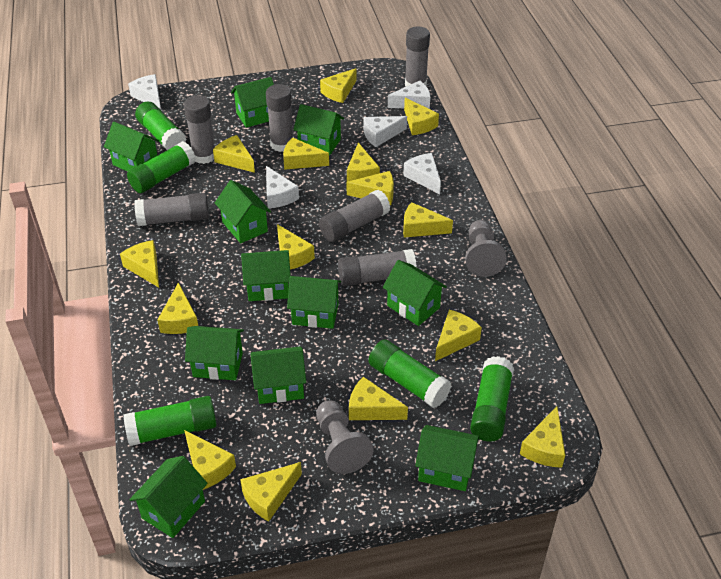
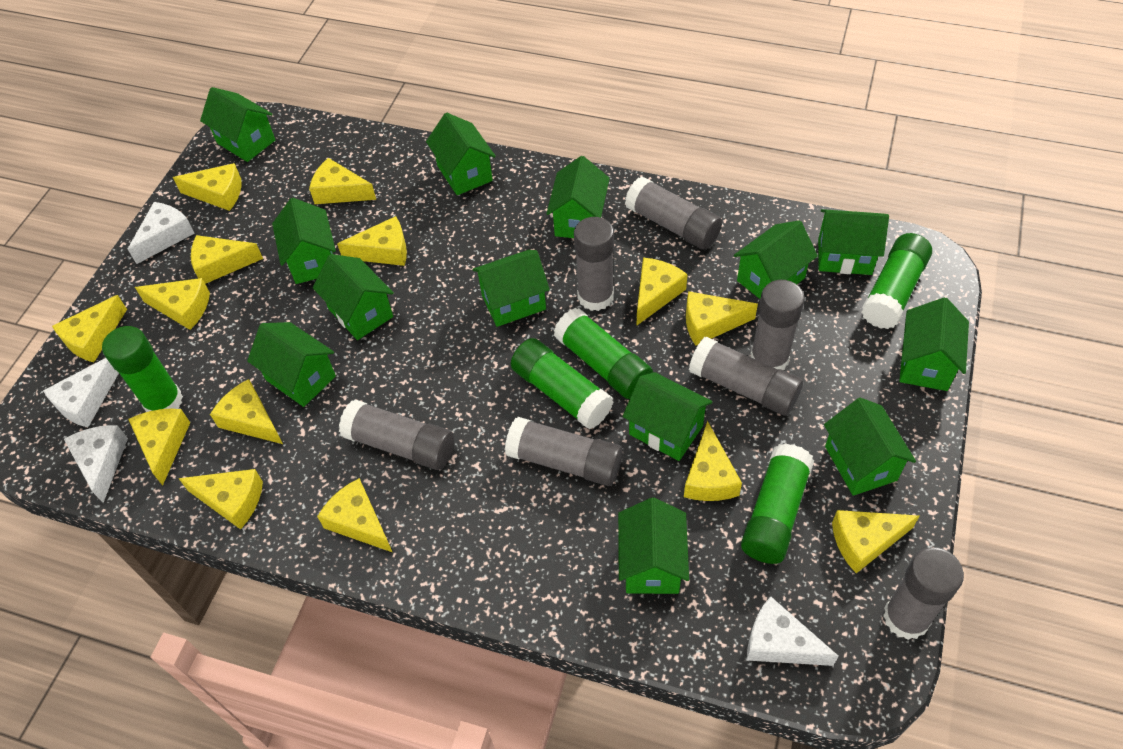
green house: [104,122,159,172] [129,456,208,538] [185,326,244,380] [215,180,271,243] [231,77,274,128] [241,250,291,301] [251,346,306,404] [287,276,341,329] [293,104,344,155] [383,260,447,326] [415,425,479,491] = 11 -> [200,87,275,162] [247,322,336,407] [272,198,336,284] [313,254,394,340] [426,113,496,195] [473,250,550,327] [546,156,610,238] [618,498,689,594] [623,372,713,461] [734,220,818,299] [818,209,889,275] [824,398,916,496] [899,297,969,391] = 13
grey glue stick: [134,193,209,226] [184,95,215,164] [266,84,294,152] [319,190,390,242] [338,249,417,286] [405,26,430,87] = 6 -> [339,400,454,470] [505,417,623,486] [574,217,614,311] [625,176,722,250] [689,337,803,416] [751,280,805,370] [883,547,964,640] = 7
grey pawn: [316,400,374,474] [465,220,507,277] = 2 -> none = 0
white cheese: [128,74,161,110] [266,166,299,208] [364,116,407,147] [388,81,430,109] [403,153,441,194] = 5 -> [43,358,119,427] [64,425,128,503] [128,202,195,264] [747,596,839,666] = 4
yellow cheese: [120,240,159,287] [157,282,198,334] [184,430,236,490] [213,135,255,173] [240,462,302,522] [277,224,315,270] [283,137,329,170] [320,68,357,103] [347,143,380,182] [347,171,394,205] [349,377,408,420] [403,202,453,238] [404,98,439,135] [435,310,482,361] [520,406,565,468] = 15 -> [52,295,127,362] [128,409,190,486] [135,278,210,330] [173,163,242,211] [178,469,263,529] [191,235,263,284] [210,379,283,444] [309,158,376,204] [317,478,393,553] [337,216,407,266] [637,257,688,325] [684,421,742,501] [686,291,758,346] [832,510,919,573] = 14

